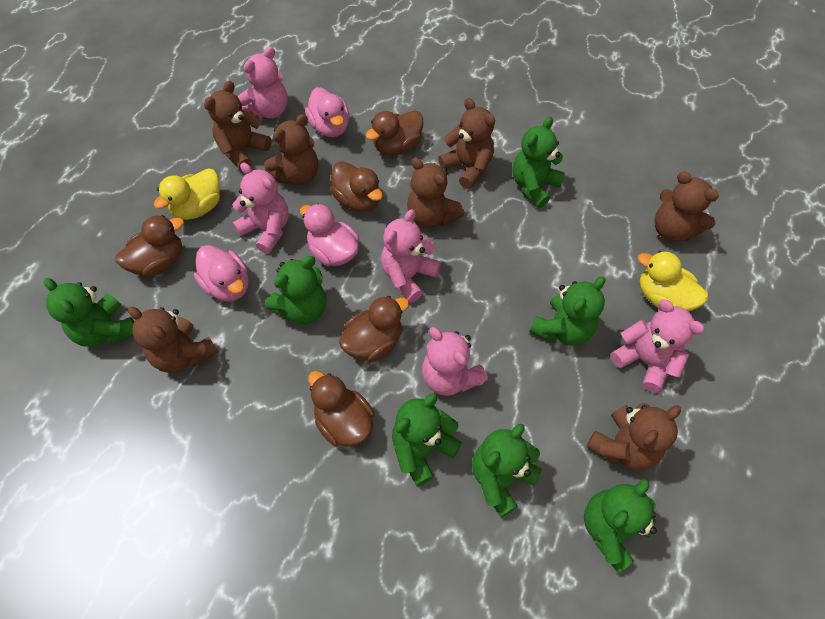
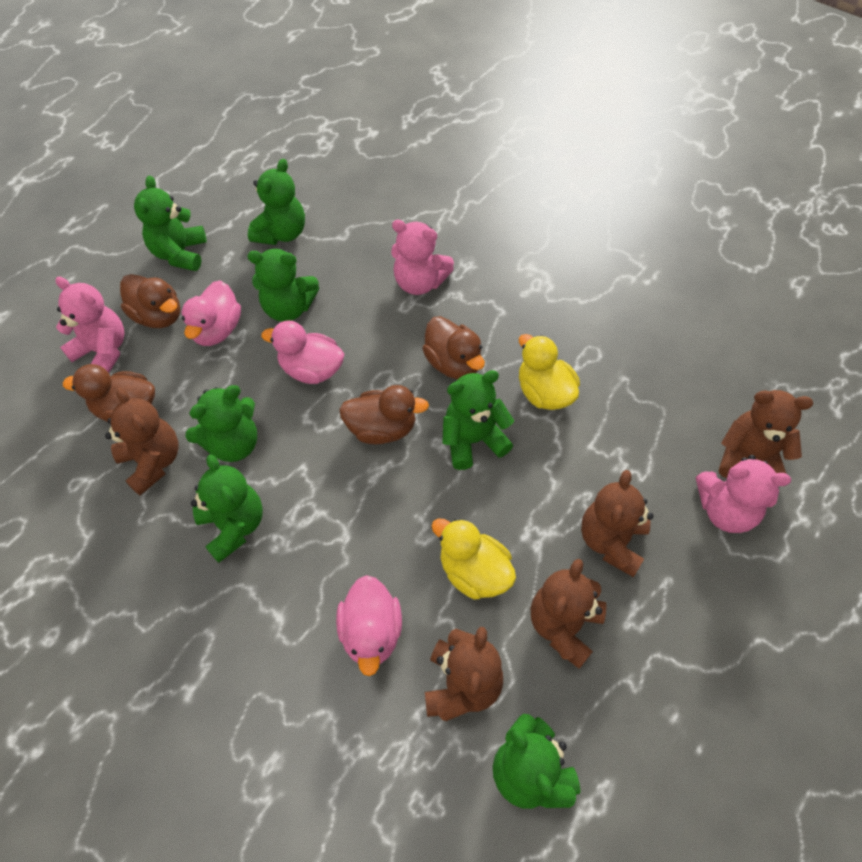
brown duck: [116,215,184,277] [308,371,374,447] [330,161,383,212] [339,296,410,362] [365,110,423,155] = 5 -> [63,364,155,422] [120,274,180,328] [339,385,429,444] [422,316,485,379] = 4
brown teddy bear: [128,307,218,373] [204,81,271,171] [264,114,318,185] [407,157,464,228] [438,98,495,189] [587,403,681,471] [654,171,719,242] = 7 -> [105,388,179,495] [425,627,503,721] [531,559,606,669] [581,470,653,577] [719,390,813,478] = 5
pink teddy bear: [232,163,289,254] [238,47,288,119] [381,209,441,303] [422,327,488,396] [610,300,705,393] = 5 -> [55,277,124,373] [391,220,454,295] [696,455,791,533] = 3

